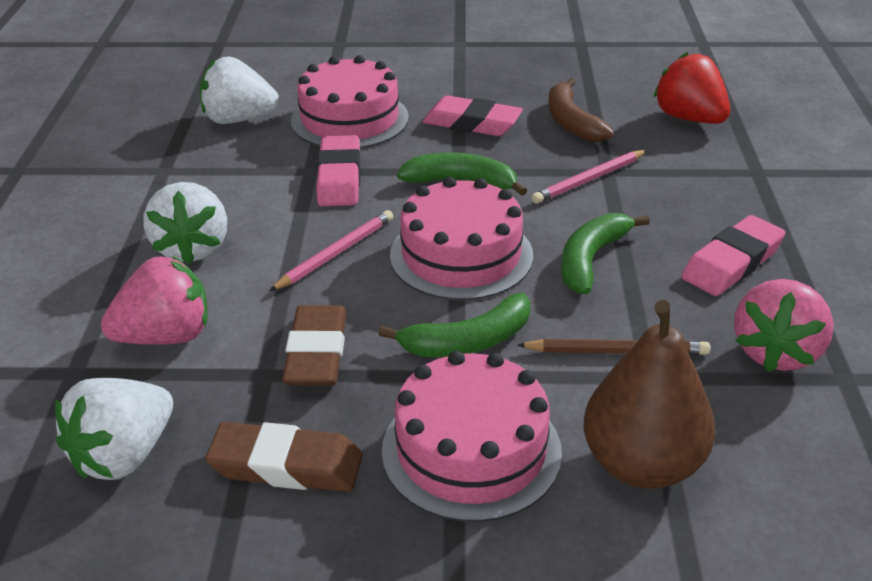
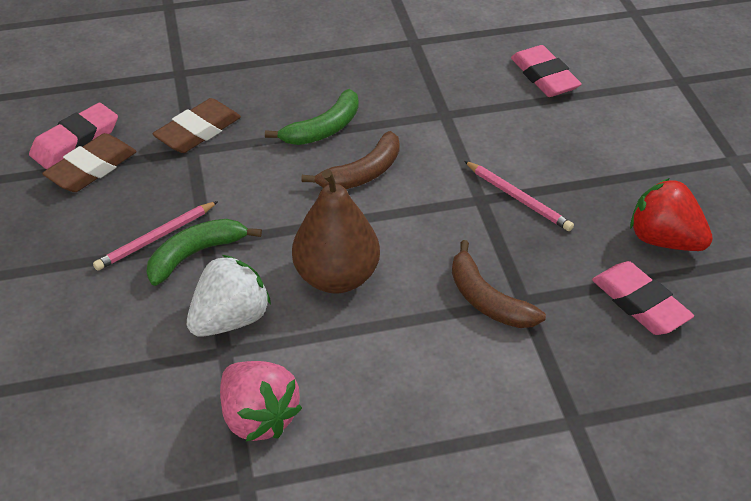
brown banana: [548,78,614,142] = 1 -> [301,131,400,189] [452,240,546,328] = 2
brown pencil: [517,339,710,355] = 1 -> none = 0
green banana: [378,293,531,357] [397,152,527,196] [561,213,650,294] = 3 -> [146,219,262,286] [265,89,359,145] = 2
pink cake: [291,55,409,148] [382,351,562,522] [390,177,533,300] = 3 -> none = 0
pink strawberry: [101,256,208,345] [734,279,834,372] = 2 -> [220,361,302,441] = 1
white strawberry: [55,378,173,480] [143,182,227,265] [200,57,280,124] = 3 -> [187,255,271,337] = 1

